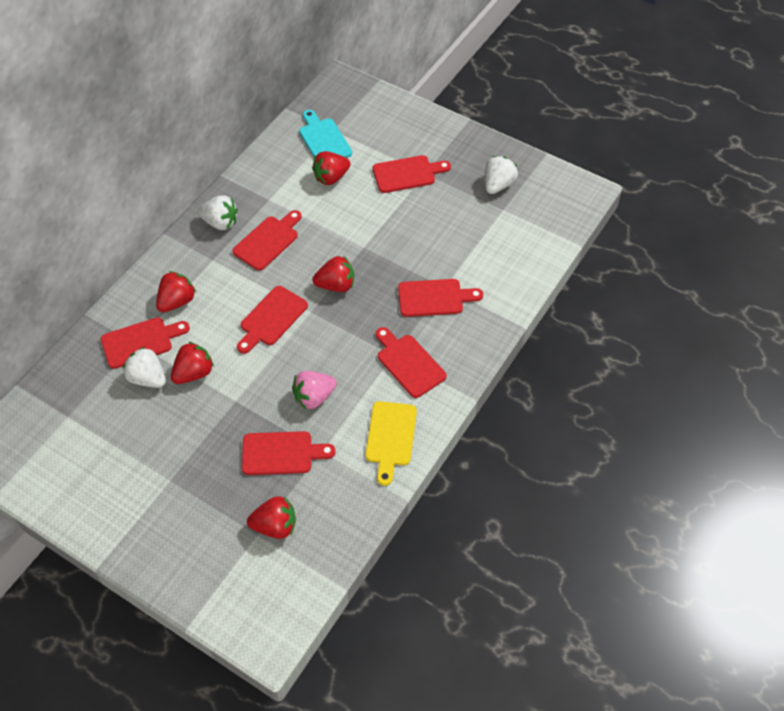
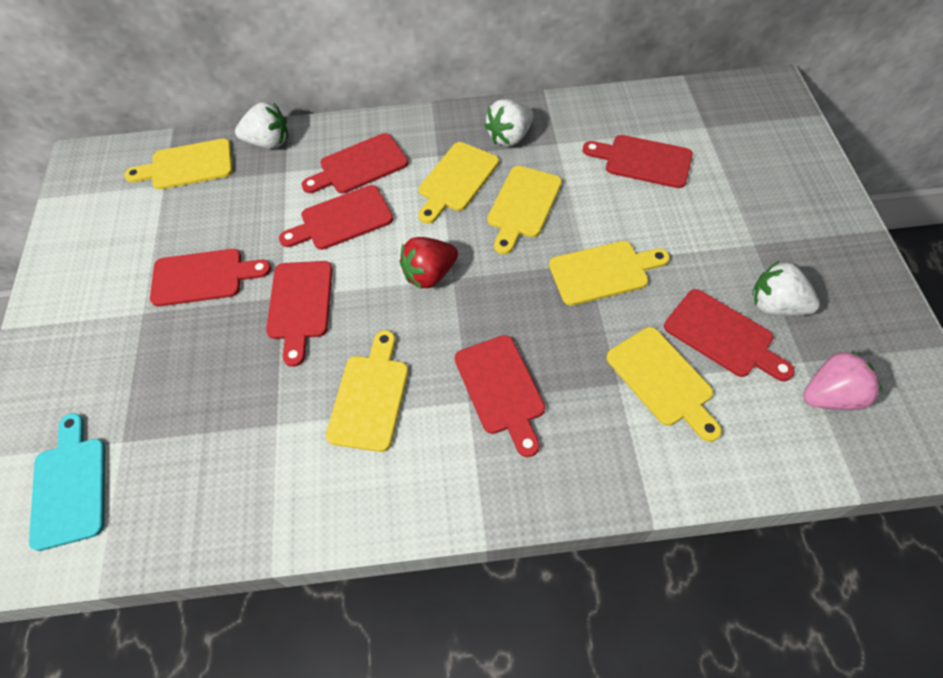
red strawberry: [156,271,196,312] [171,342,214,384] [247,496,296,539] [312,151,350,185] [312,256,354,292] = 5 -> [399,237,458,289] = 1
yellow cutting board: [365,401,417,486] = 1 -> [124,139,233,190] [326,330,408,452] [418,142,499,224] [487,166,562,255] [549,241,670,306] [606,327,722,442] = 6

